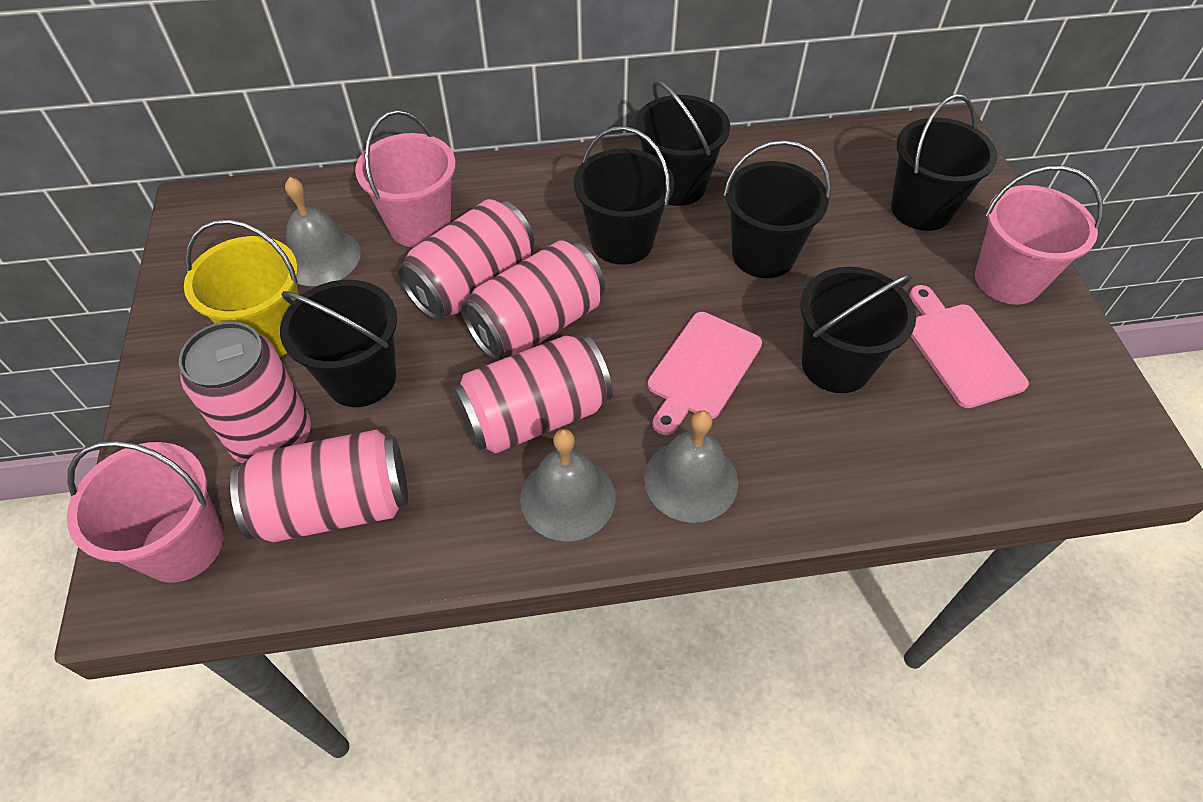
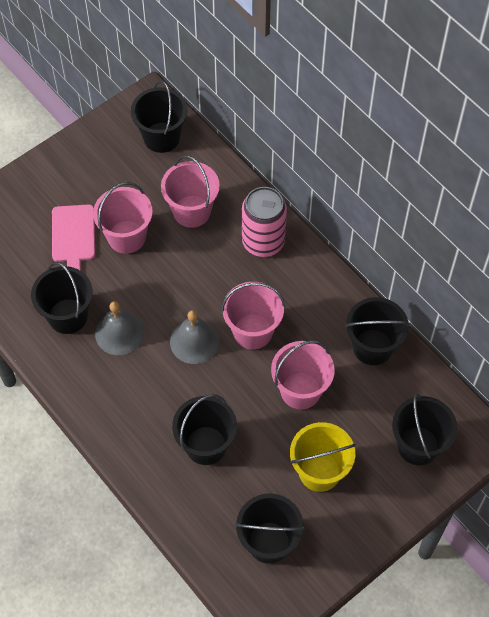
grey bell: [285,177,361,286] [520,429,616,541] [644,410,738,523] = 3 -> [95,301,144,355] [170,310,219,364] = 2
pink bucket: [67,441,224,583] [355,110,456,248] [975,166,1103,305] = 3 -> [93,182,153,254] [161,155,220,228] [221,282,285,350] [271,341,335,410] = 4
pink can: [179,322,311,463] [230,429,408,542] [397,199,534,320] [453,335,613,454] [461,240,605,361] = 5 -> [242,187,287,257] = 1
pink cutting board: [648,312,762,435] [909,285,1029,408] = 2 -> [52,204,95,271] = 1

